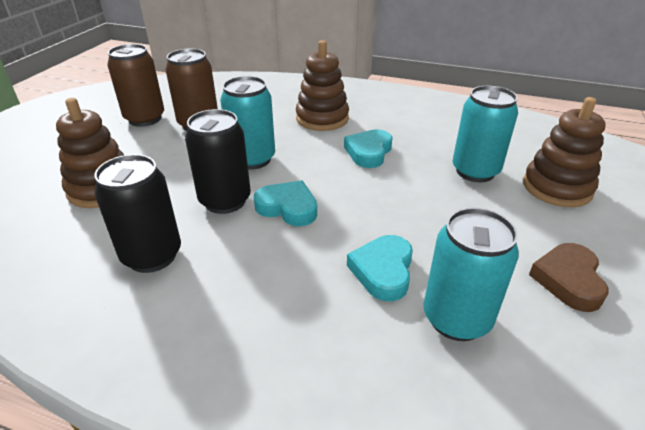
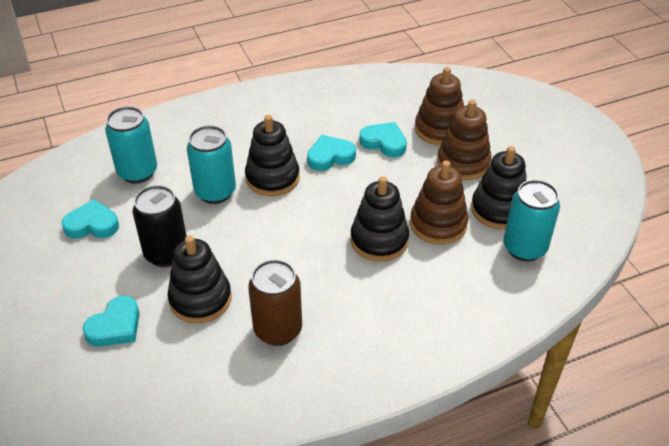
black can: [94,154,181,273] [185,109,251,214] = 2 -> [132,185,186,267] = 1
black stacking toy: none = 0 -> [167,235,231,324] [245,115,300,196] [350,176,409,262] [471,146,527,230] = 4
brown can: [107,44,164,127] [166,49,218,131] = 2 -> [248,259,302,346] = 1
brown heart: [529,243,608,312] = 1 -> none = 0
turquoise heart: [254,180,317,226] [344,129,393,168] [347,235,413,301] = 3 -> [62,199,119,239] [83,296,140,347] [307,135,356,171] [359,122,407,157] = 4

